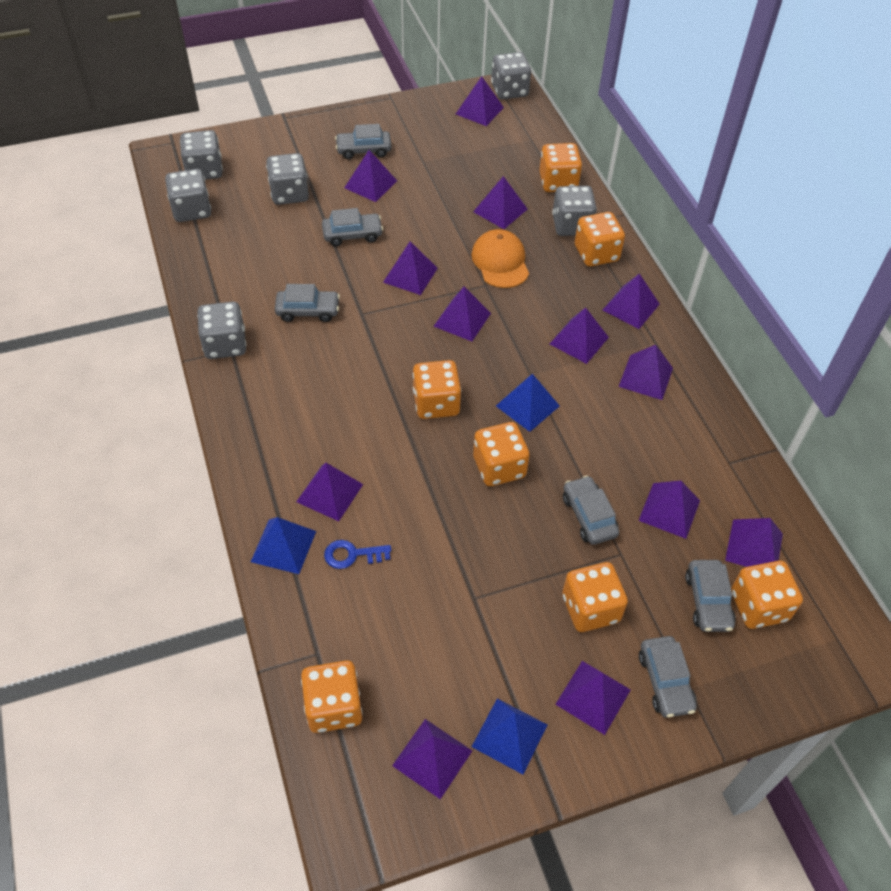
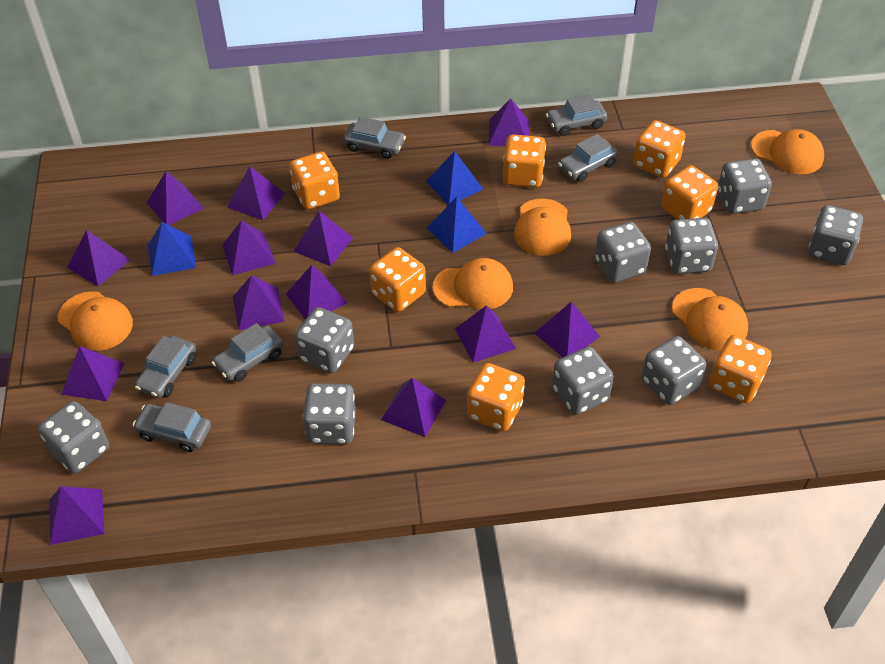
blue key: [324,540,391,569] = 1 -> none = 0
grey dice: [165,169,211,222] [180,130,223,179] [197,302,246,359] [266,153,309,205] [491,52,531,99] [552,186,597,236] = 6 -> [38,401,109,474] [295,307,354,373] [303,383,356,445] [552,347,614,415] [595,222,651,283] [642,336,706,405] [665,218,718,274] [718,159,772,214] [808,205,863,265] = 9
orange cap: [471,229,529,288] = 1 -> [58,291,133,351] [433,258,513,310] [514,199,571,256] [672,288,748,350] [751,129,824,174] = 5

